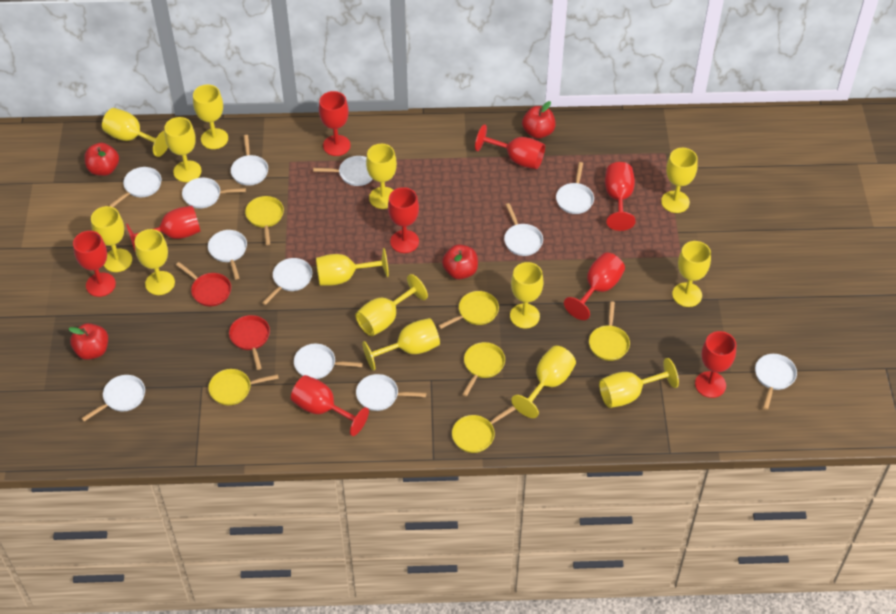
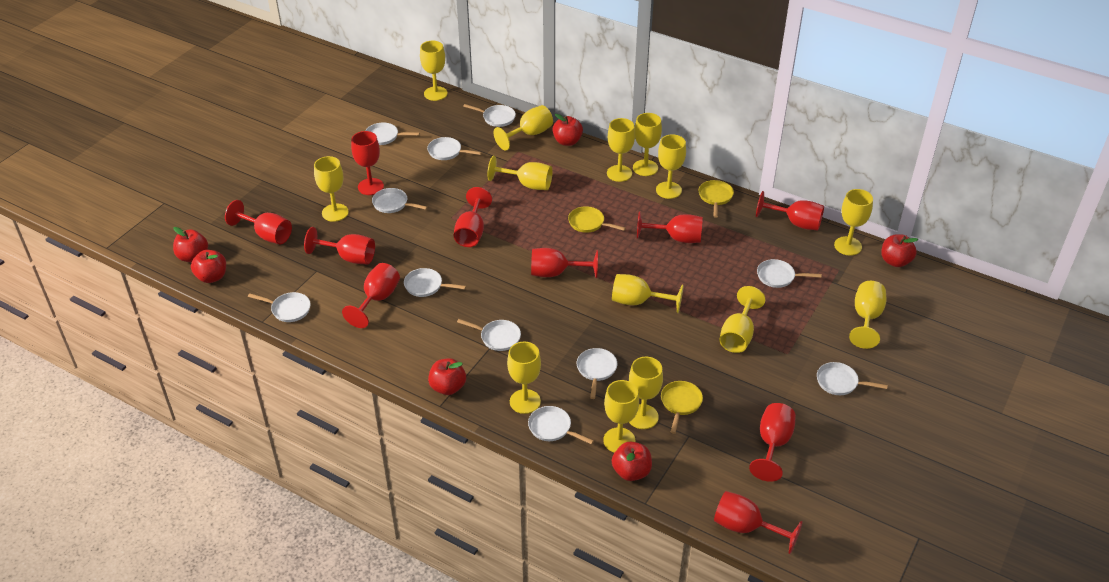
red apple: [69,323,108,360] [84,143,119,176] [442,244,478,279] [522,101,556,139] = 4 -> [173,227,208,262] [191,250,226,283] [428,358,466,395] [553,114,583,146] [612,441,652,481] [881,234,918,267] = 6
red goblet: [73,231,116,297] [126,206,200,251] [291,375,369,436] [319,91,351,156] [388,187,419,253] [475,124,545,169] [564,252,625,320] [605,162,636,231] [695,331,736,398] = 9 -> [225,200,292,244] [304,227,375,265] [342,263,400,328] [351,131,384,195] [454,187,492,247] [531,248,598,278] [637,212,703,243] [714,491,803,554] [749,403,796,482] [756,191,824,231] = 10
red pan: [176,262,231,306] [229,315,270,370] = 2 -> none = 0
white pan: [81,375,145,421] [109,167,161,207] [182,178,246,208] [208,230,247,280] [231,135,268,186] [262,258,312,305] [294,344,363,379] [313,156,373,186] [356,374,426,411] [504,203,543,256] [556,162,594,214] [755,354,797,410] = 12 -> [248,292,311,322] [365,123,420,145] [372,188,428,213] [404,268,466,297] [427,137,482,160] [457,319,521,351] [463,104,516,127] [528,406,594,445] [577,348,617,399] [757,259,822,288] [817,362,888,395] = 11
yellow pan: [208,369,279,405] [245,196,284,245] [438,291,499,329] [452,406,516,453] [462,342,505,396] [589,301,630,361] = 6 -> [568,206,626,233] [661,381,703,434] [699,180,734,217] = 3

